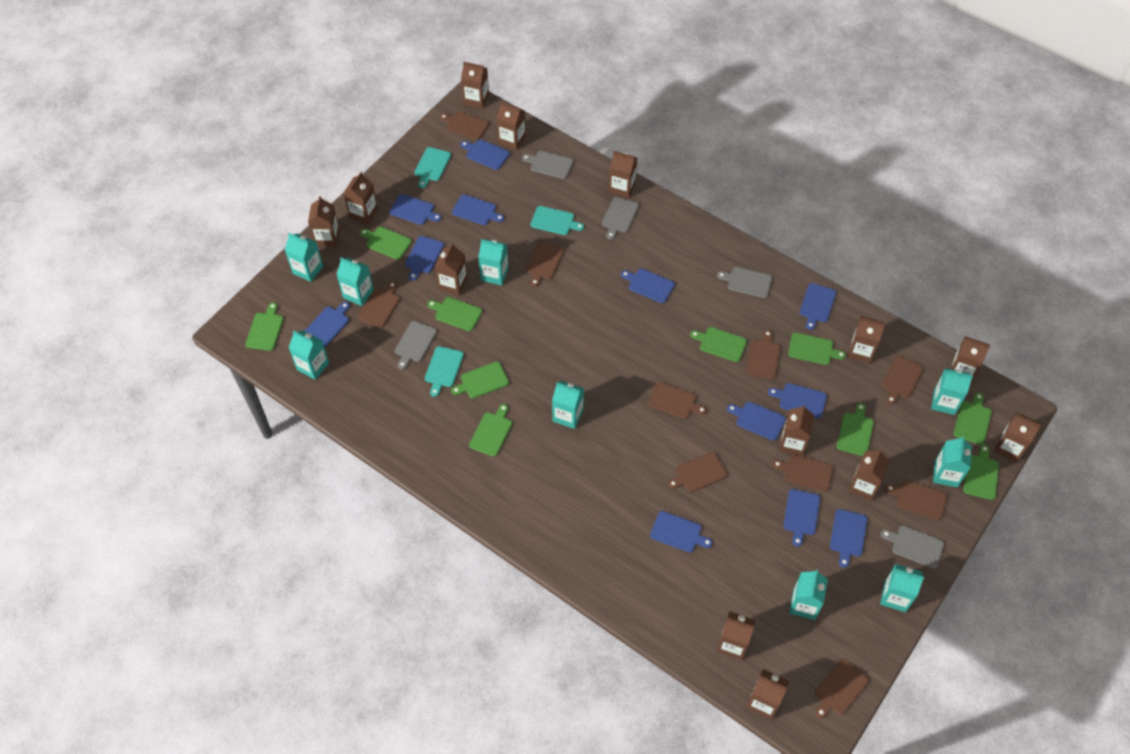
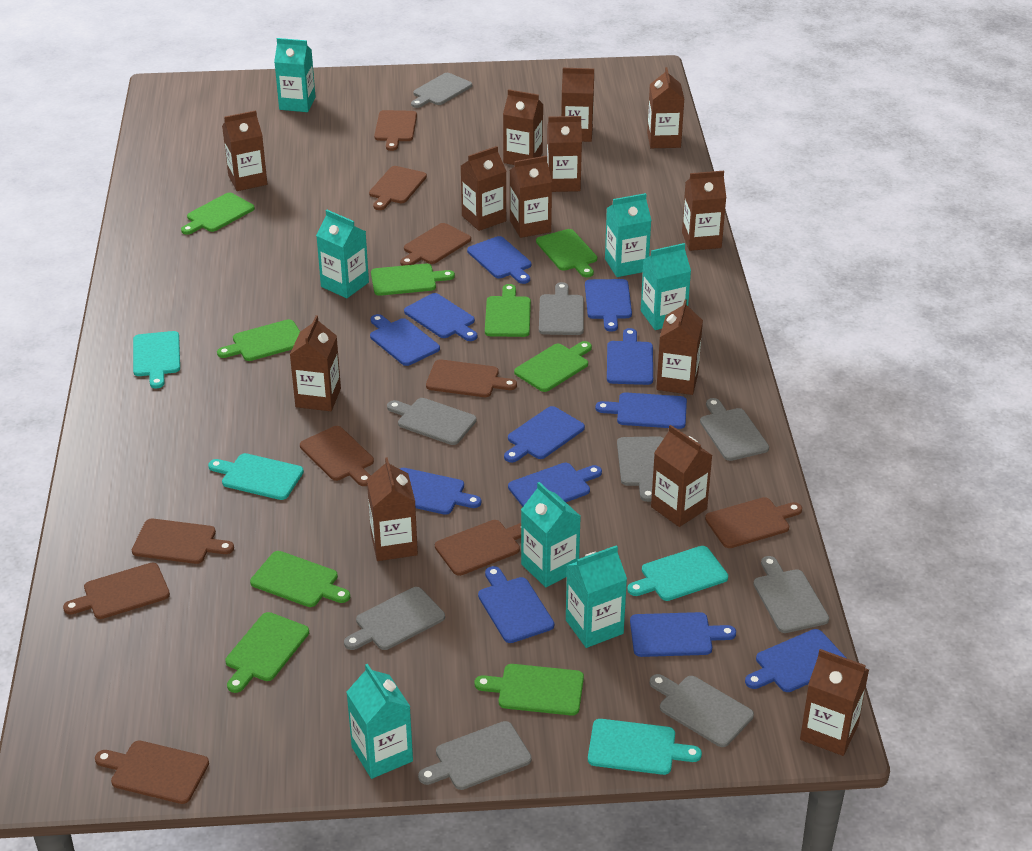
green cutting board: [245,303,283,351] [360,227,412,260] [427,297,482,331] [451,362,509,399] [469,404,512,457] [690,327,747,362] [788,333,846,365] [837,403,874,456] [954,393,992,445] [963,445,999,500] = 10 -> [181,192,255,235] [217,319,300,361] [225,612,309,693] [250,551,350,607] [371,264,455,296] [475,664,584,716] [485,284,531,337] [514,341,592,392] [536,229,597,277] = 9
grey cutting board: [395,321,437,369] [522,151,573,179] [602,197,639,240] [717,267,772,298] [881,526,944,568] = 5 -> [344,587,445,650] [387,398,477,445] [411,73,472,108] [418,721,532,790] [539,282,584,335] [617,436,664,502] [650,674,754,747] [700,398,769,461] [753,556,829,633] = 9
turquoise carton: [285,233,323,282] [288,330,329,380] [336,258,374,306] [478,239,509,285] [552,381,584,429] [789,569,828,620] [880,564,924,612] [931,368,973,415] [933,436,972,487] = 9 -> [274,38,316,112] [316,210,369,298] [346,664,413,779] [521,482,581,587] [566,545,627,648] [605,193,652,277] [641,243,691,330] = 7
turquoise cutting board: [414,147,451,188] [425,346,464,397] [531,206,584,235] = 3 -> [133,331,180,388] [208,453,304,500] [588,719,702,775] [627,546,728,601] = 4

